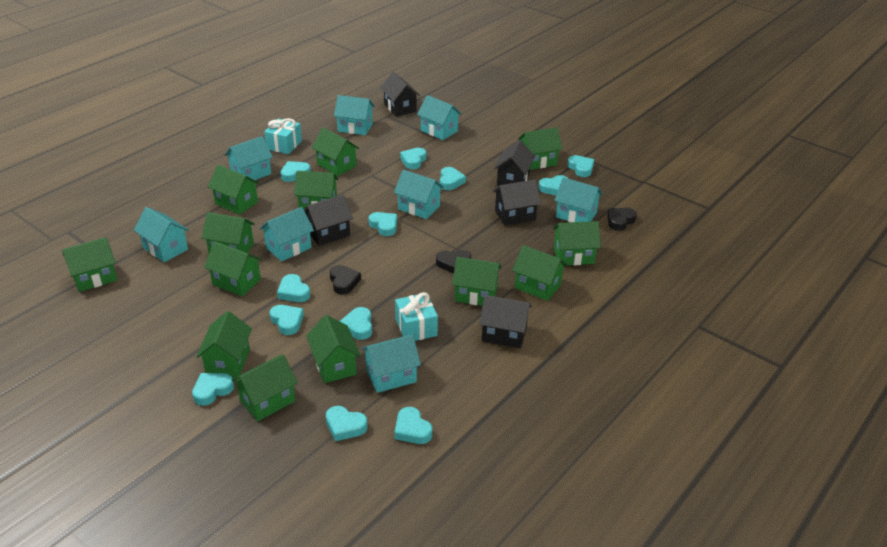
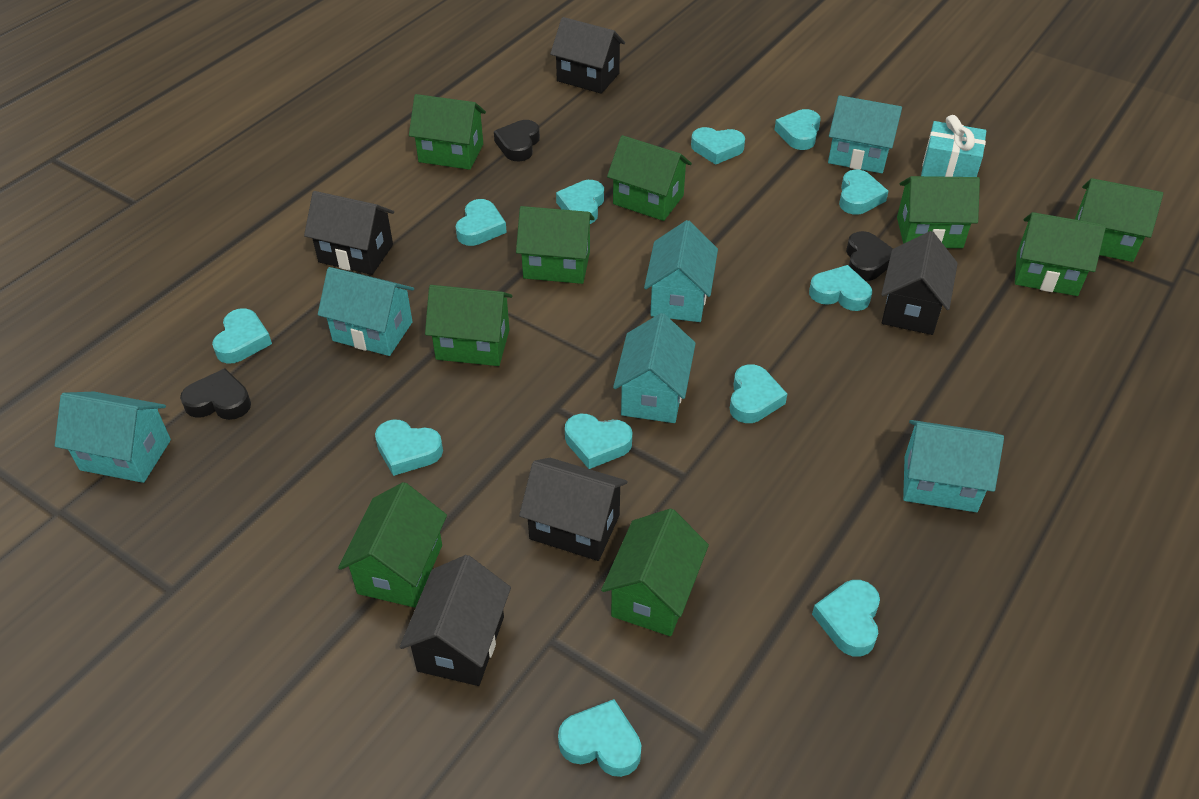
green house: [62,237,117,292] [196,311,252,378] [202,212,255,253] [204,241,262,296] [208,165,260,215] [232,354,298,421] [294,171,339,209] [306,315,361,383] [312,127,359,176] [452,257,501,306] [512,245,567,301] [518,127,562,170] [553,221,601,266] = 13 -> [338,482,447,608] [409,94,486,170] [425,285,512,366] [516,206,594,284] [601,508,709,636] [607,135,692,221] [897,176,980,248] [1015,212,1106,296] [1075,178,1163,262] = 9
turquoise gift: [264,118,302,154] [395,292,438,341] = 2 -> [921,115,986,177] = 1
turquoise house: [134,207,189,262] [225,136,273,180] [260,207,314,262] [334,95,375,135] [361,334,421,393] [394,170,444,219] [417,95,462,140] [554,177,603,222] = 8 -> [55,392,171,483] [318,267,414,356] [613,313,696,423] [644,220,718,322] [828,95,902,173] [903,420,1004,512] = 6

